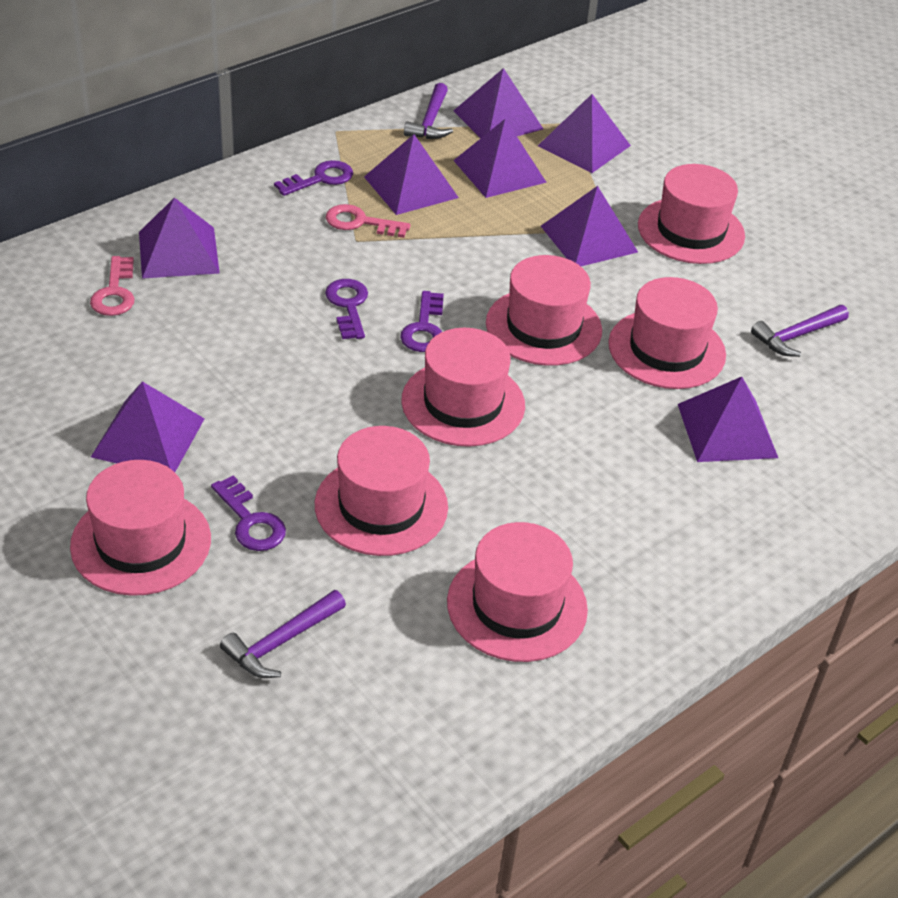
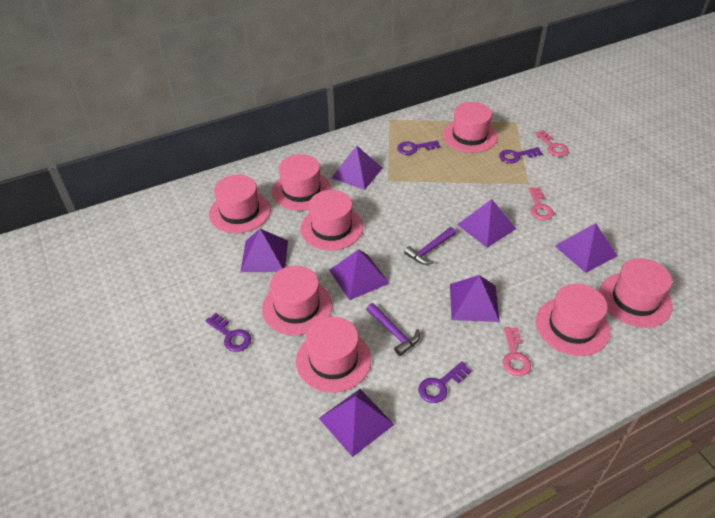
pink hat: [70,460,211,596] [315,426,448,556] [401,328,525,447] [447,522,588,662] [486,255,602,366] [608,277,726,389] [638,164,745,264] = 7 -> [209,175,270,233] [262,266,332,335] [272,154,331,211] [296,317,371,393] [300,190,363,250] [443,102,497,153] [536,284,610,356] [599,258,673,328] = 8
pink key: [90,256,135,316] [326,204,410,238] = 2 -> [503,327,531,376] [529,187,554,220] [535,130,569,157] = 3
purple hammer: [220,590,346,678] [404,83,453,139] [751,305,849,357] = 3 -> [366,303,420,356] [404,227,456,265] = 2
purple pyramid: [91,381,204,472] [139,198,220,279] [364,134,459,215] [453,119,547,198] [454,68,543,138] [538,94,631,173] [541,186,638,266] [678,377,778,462] = 8 -> [240,229,288,272] [319,389,394,457] [329,249,389,300] [331,146,382,190] [450,275,500,322] [457,199,516,248] [555,223,618,273] = 7

